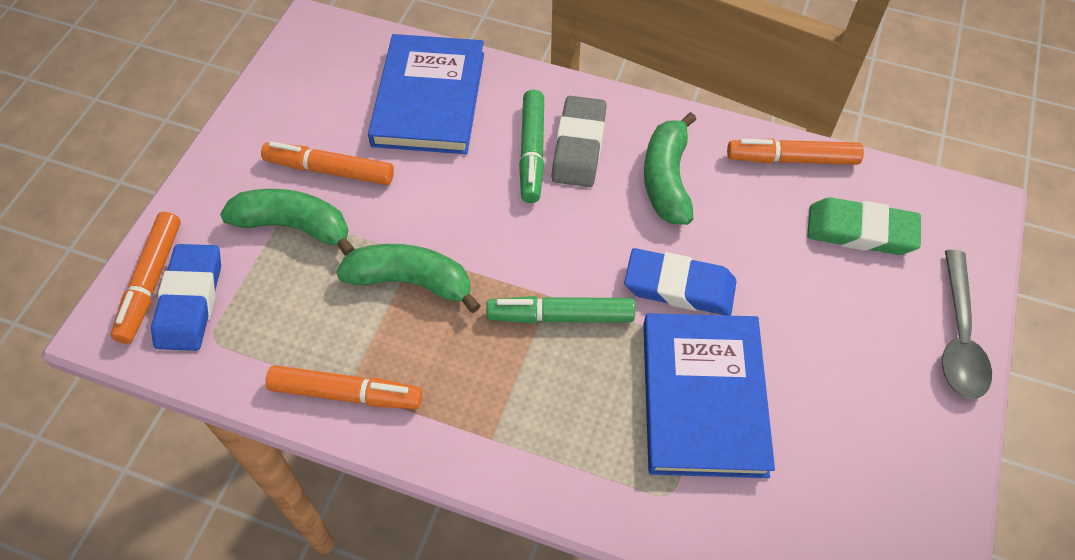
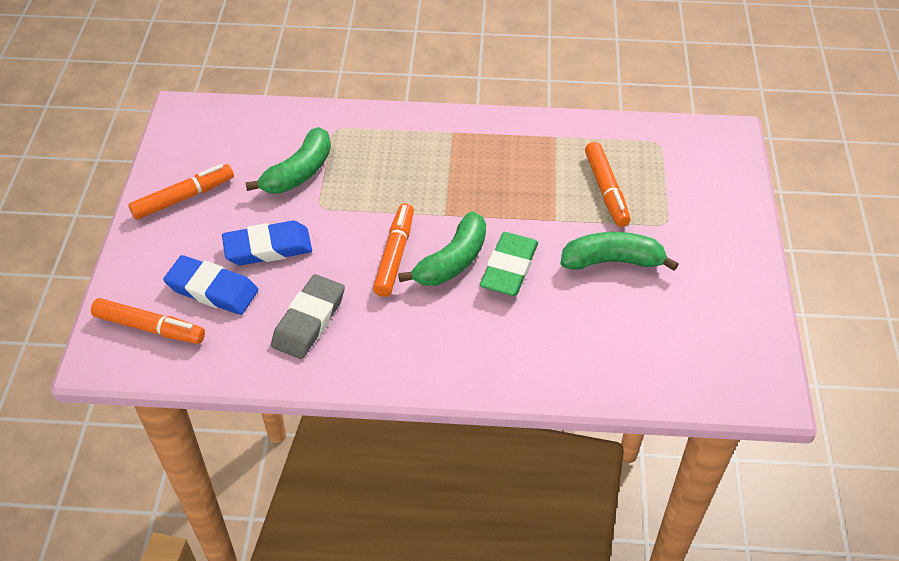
blue book: [368,34,484,154] [643,313,775,478] = 2 -> none = 0
green marker: [486,296,635,323] [519,90,544,203] = 2 -> none = 0
grey spoon: [942,250,992,399] = 1 -> none = 0

